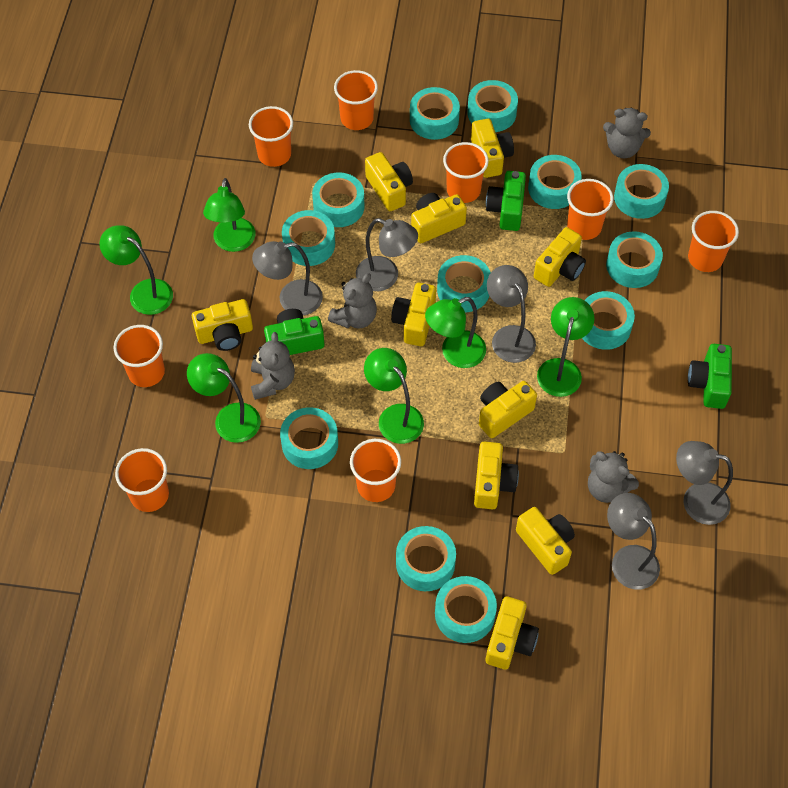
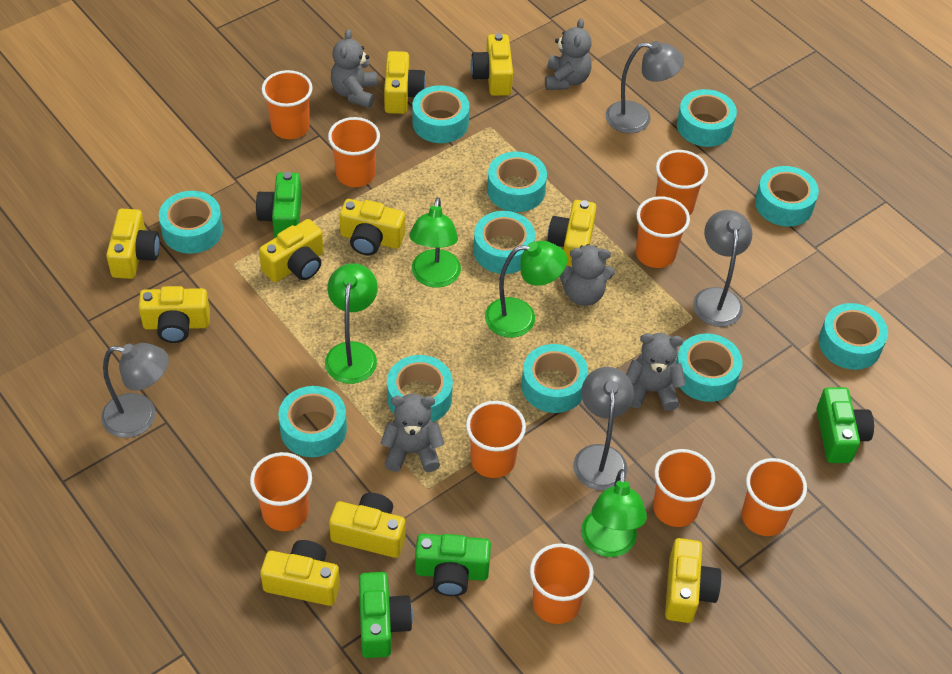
green camera: [264,309,324,355] [486,171,526,231] [688,344,732,409] = 3 -> [256,172,302,238] [359,572,413,658] [415,534,491,596] [817,387,874,463] = 4
green lamp: [99,225,173,315] [187,353,261,443] [203,178,255,252] [364,348,424,444] [425,297,486,368] [537,297,594,397] = 6 -> [325,263,378,384] [409,197,461,288] [485,241,567,338] [581,469,647,557] = 4
grey lamp: [252,241,323,315] [356,218,418,291] [487,265,536,363] [607,493,660,590] [676,441,733,525] = 5 -> [101,343,169,438] [573,367,634,490] [606,41,684,133] [693,210,752,327] = 4
grey teddy bear: [251,332,295,400] [328,273,377,329] [588,451,639,503] [603,108,651,158] = 4 -> [331,29,377,108] [380,393,445,472] [545,18,592,90] [559,244,615,306] [626,333,686,411] = 5
orange cup: [113,325,165,387] [115,448,169,512] [249,106,293,167] [334,70,378,130] [350,439,401,502] [443,142,489,203] [567,179,613,240] [688,211,739,272] = 8 -> [250,452,312,531] [262,70,313,139] [328,117,380,187] [466,401,526,478] [530,543,594,624] [636,196,690,268] [653,449,715,527] [655,150,708,215] [742,458,807,536] = 9
turquoise tape: [280,407,338,469] [282,210,335,266] [312,172,365,227] [396,526,456,591] [410,87,460,140] [435,576,497,643] [437,255,491,312] [467,80,518,132] [528,155,582,209] [582,291,635,350] [606,231,663,288] [614,164,669,219] = 12 -> [159,191,223,254] [278,386,347,457] [387,355,453,422] [412,85,469,143] [473,211,535,274] [487,151,547,212] [521,344,588,413] [676,334,743,402] [677,89,737,147] [755,166,819,227] [819,303,888,370] = 11

